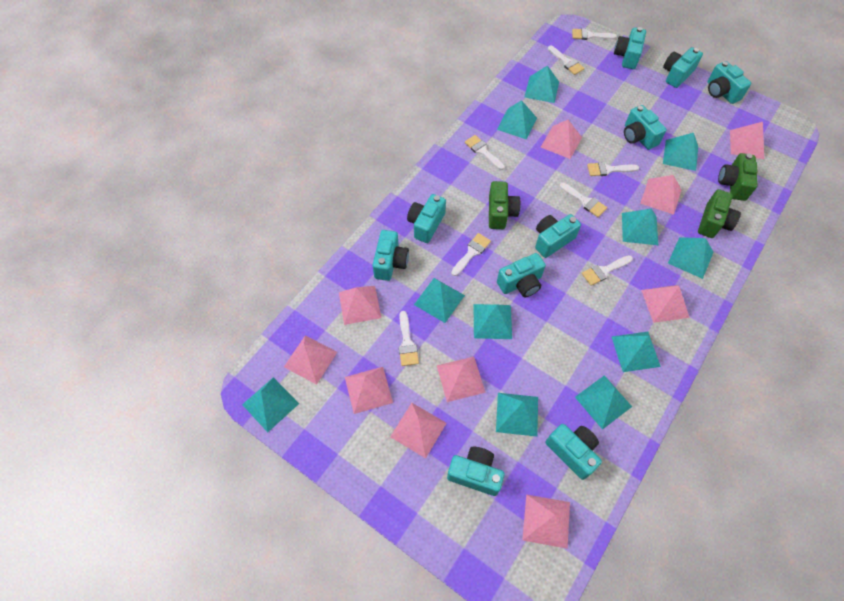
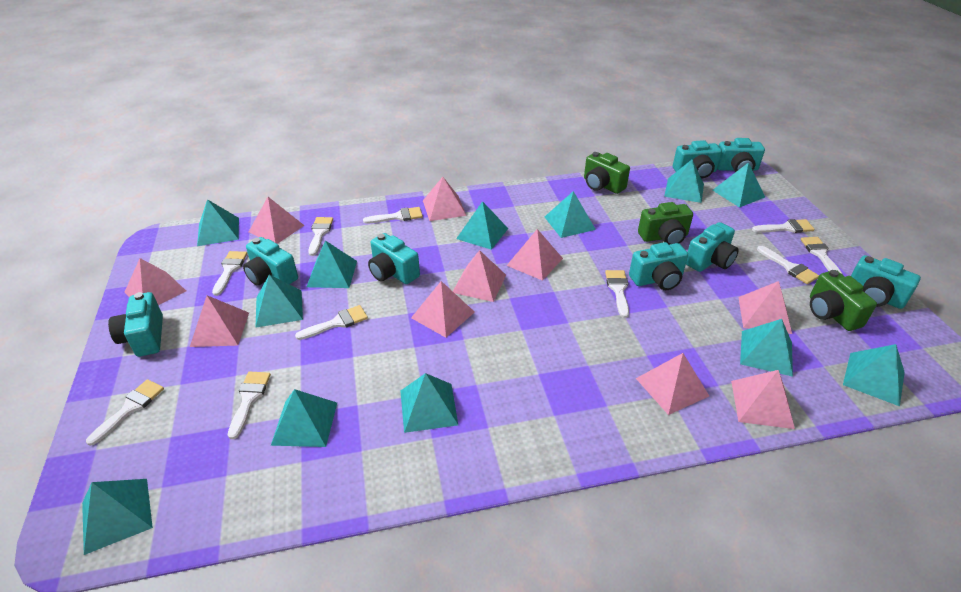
turquoise camera: [373,230,409,281] [407,194,446,243] [447,447,505,496] [497,253,546,297] [535,214,581,258] [545,424,602,480] [614,27,646,69] [624,105,667,150] [663,47,703,88] [708,61,751,104] = 10 -> [108,292,163,357] [243,237,298,286] [368,233,420,284] [629,242,688,290] [673,140,722,178] [686,222,739,272] [717,138,765,172] [851,255,921,309] = 8
turquoise pyramid: [242,377,299,432] [414,278,465,323] [473,304,512,339] [496,393,538,437] [497,100,537,140] [524,65,559,103] [575,375,632,430] [612,332,661,372] [622,208,658,245] [663,133,698,171] [668,237,714,279] = 11 -> [82,479,153,555] [197,199,239,246] [255,275,303,328] [271,389,337,447] [307,241,357,288] [400,373,458,433] [456,201,508,250] [545,191,596,238] [664,160,704,203] [713,162,765,208] [740,319,793,377] [843,344,905,406] = 12
white brush: [399,311,419,366] [451,233,491,276] [465,135,505,170] [548,45,584,75] [560,182,607,217] [572,28,617,40] [582,255,633,286] [587,162,639,176] = 8 -> [86,379,164,446] [212,251,247,296] [228,371,271,439] [295,305,368,340] [308,217,333,256] [363,207,423,224] [605,270,629,318] [752,219,815,233] [757,246,819,284] [801,237,843,275] = 10

